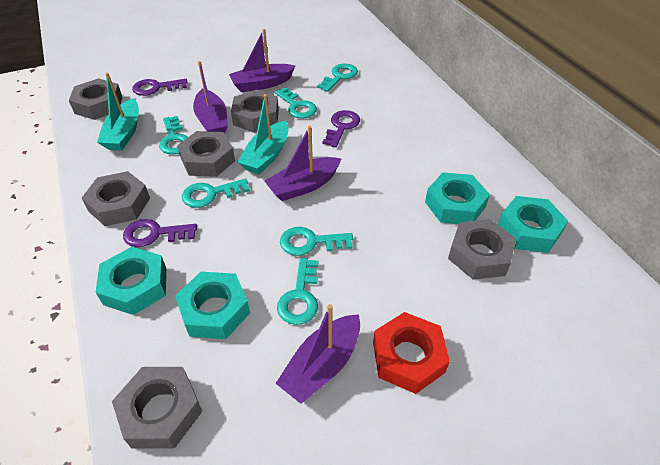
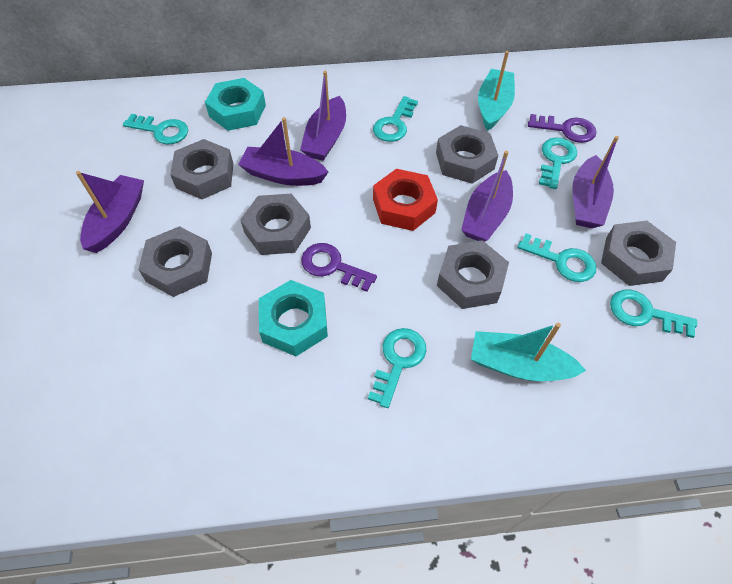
purple boat: [193,61,228,134] [229,29,295,92] [264,126,342,201] [275,304,360,404] = 4 -> [76,171,144,253] [238,117,328,186] [300,71,346,161] [461,151,513,242] [572,136,619,228] = 5
purple key: [123,219,197,247] [132,79,188,96] [323,110,360,147] = 3 -> [301,243,377,292] [528,114,596,143] = 2
turquoise nut: [95,247,166,315] [175,272,250,339] [425,172,490,224] [498,196,568,253] = 4 -> [205,78,266,131] [259,280,328,356] = 2

